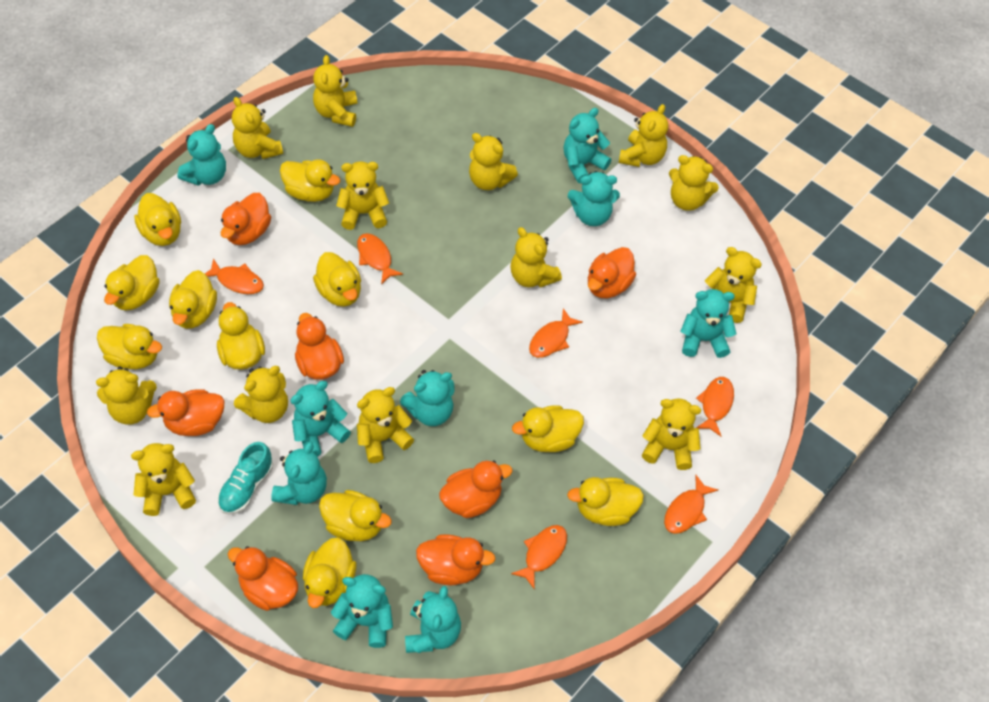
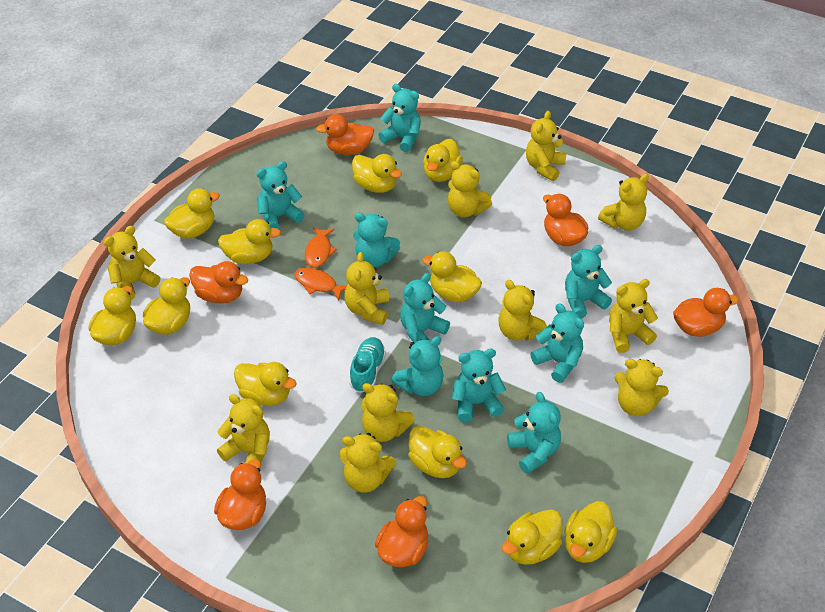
orange duck: [147,389,225,436] [220,193,271,245] [228,546,298,611] [295,313,344,380] [416,534,496,586] [439,461,513,518] [588,247,636,298] = 7 -> [189,261,248,303] [214,459,266,530] [316,114,374,155] [375,496,428,567] [543,194,588,246] [673,288,739,337] = 6
orange fish: [205,258,264,294] [357,233,403,285] [511,525,567,589] [529,308,583,358] [664,475,718,534] [696,377,734,436] = 6 -> [294,267,347,301] [305,227,337,268] = 2
yellow teddy bear: [96,366,157,425] [131,443,196,516] [232,97,283,159] [234,366,288,423] [313,55,357,127] [336,161,389,230] [357,387,414,463] [469,133,518,190] [510,227,562,288] [619,104,668,167] [642,398,701,470] [669,155,719,211] [705,247,762,323] = 13 -> [104,226,160,300] [217,394,270,463] [340,433,396,493] [344,252,389,325] [361,383,415,442] [448,161,492,217] [499,280,547,341] [526,111,567,181] [598,174,649,231] [609,279,658,353] [615,359,669,416] = 11

